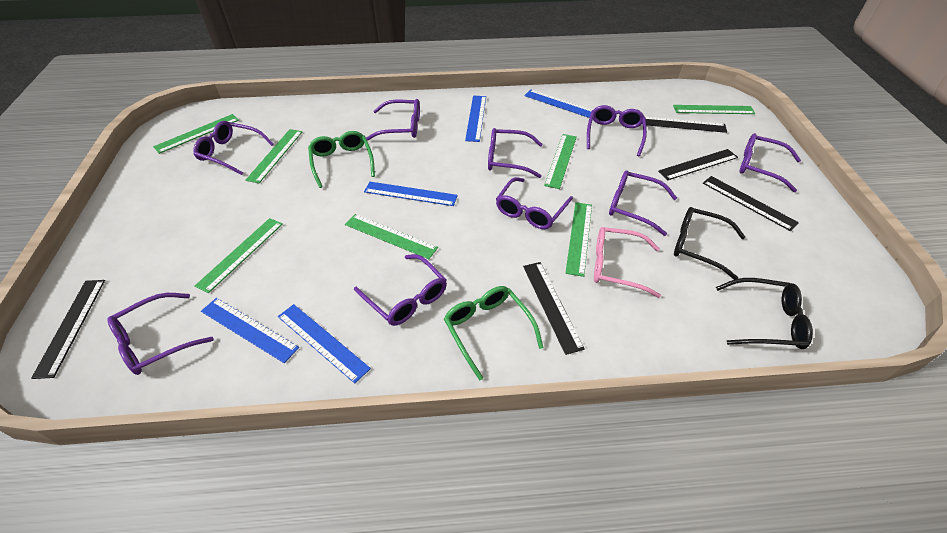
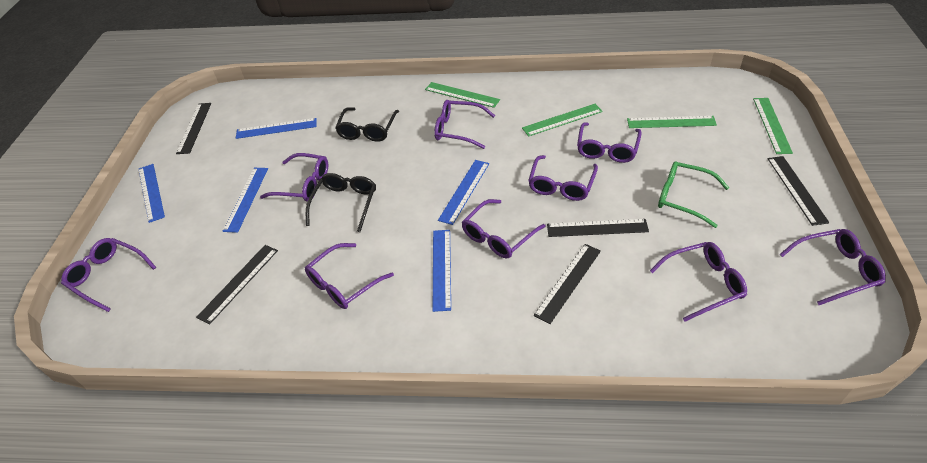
green glasses: [308,131,375,188] [444,286,544,380] = 2 -> [658,161,729,228] = 1
green ruler: [153,114,239,154] [195,218,283,293] [245,129,302,183] [345,214,438,259] [544,134,577,189] [566,202,592,277] [673,105,755,114] = 7 -> [425,82,500,108] [522,104,603,137] [627,116,717,128] [753,98,793,154] = 4
pink glasses: [594,227,661,298] = 1 -> none = 0

